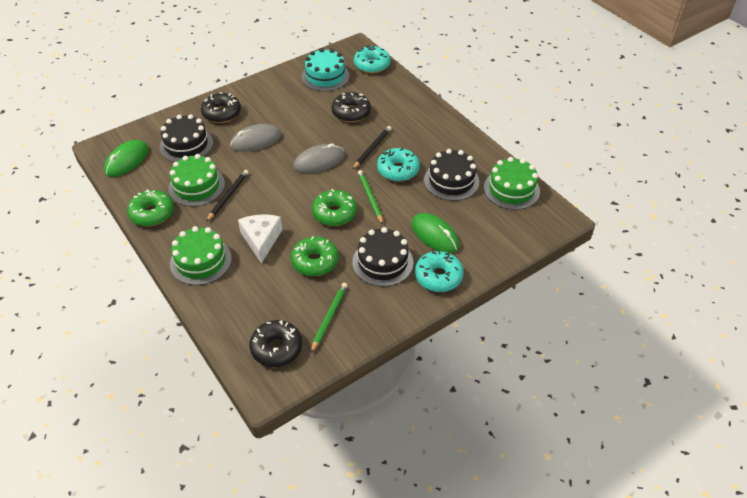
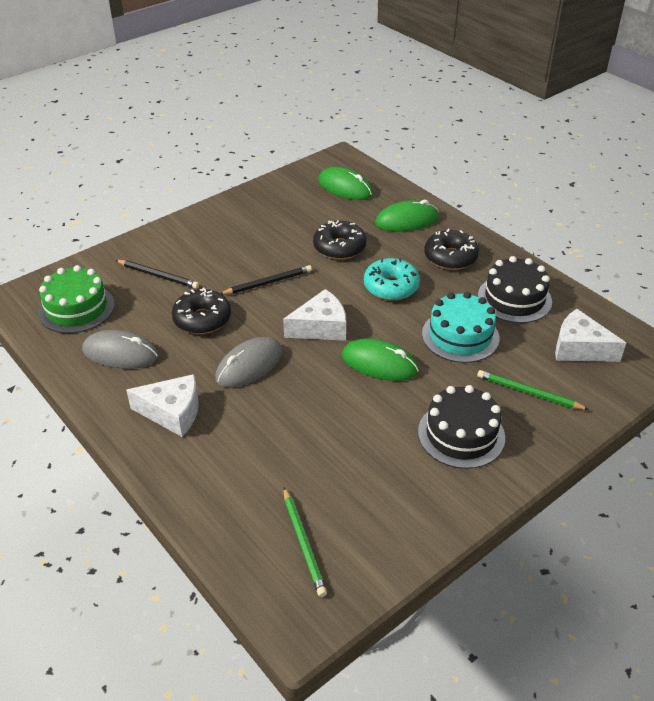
black cake: [160,114,213,162] [352,227,413,287] [424,149,479,201] = 3 -> [418,385,505,469] [478,256,552,323] = 2
green cake: [168,154,225,206] [170,226,232,285] [484,157,540,210] = 3 -> [38,265,114,333] = 1
green donut: [127,189,174,226] [291,236,339,276] [312,189,357,226] = 3 -> none = 0
green mouse: [104,140,148,177] [412,213,459,253] = 2 -> [318,167,373,200] [342,338,419,381] [375,200,439,231] = 3
turquoise donut: [354,45,391,73] [377,148,420,181] [415,250,464,292] = 3 -> [364,258,420,300] = 1
white cheese: [238,214,282,264] = 1 -> [126,374,199,437] [283,289,346,341] [555,309,626,362] = 3

